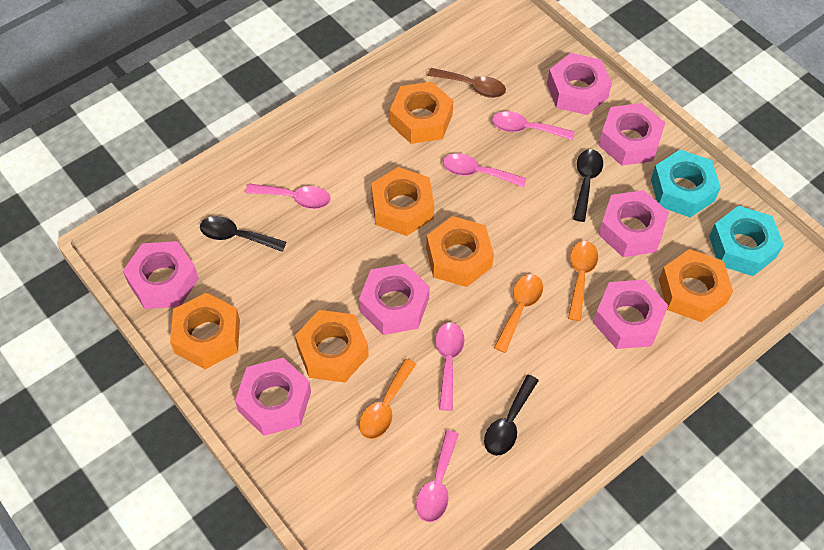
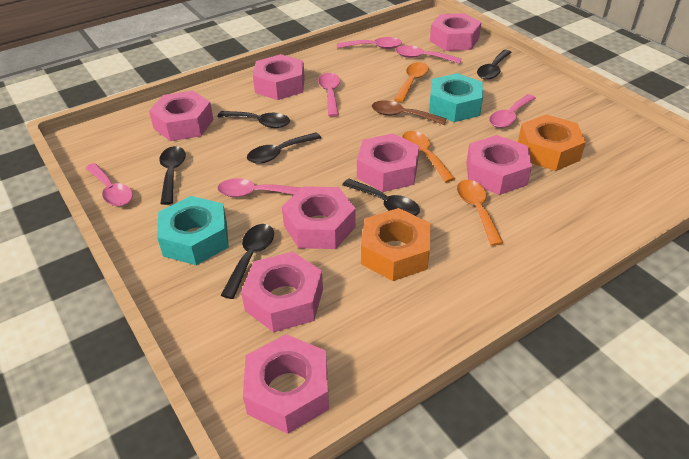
black spoon: [200,216,286,252] [484,375,539,456] [573,149,603,222] = 3 -> [160,146,186,205] [218,111,290,128] [221,224,274,299] [247,133,321,164] [342,179,420,216] [477,50,512,80] = 6
orange nut: [170,293,240,369] [295,310,369,383] [371,167,434,236] [390,82,453,144] [426,216,494,287] [659,249,733,322] = 6 -> [361,208,431,281] [518,115,586,171] = 2
pink nut: [123,241,199,309] [235,358,311,436] [359,263,430,335] [547,53,612,115] [593,280,668,349] [598,103,665,166] [599,190,669,257] = 7 -> [149,91,214,141] [241,252,323,332] [243,334,329,434] [253,54,305,100] [282,186,356,249] [357,133,419,192] [430,13,481,51] [466,135,532,195] = 8
pink spoon: [245,184,330,209] [416,430,459,522] [435,322,465,411] [443,153,527,188] [492,111,575,140] = 5 -> [85,163,133,206] [217,178,301,197] [318,73,340,117] [337,37,402,49] [395,45,462,64] [489,94,536,128] = 6

